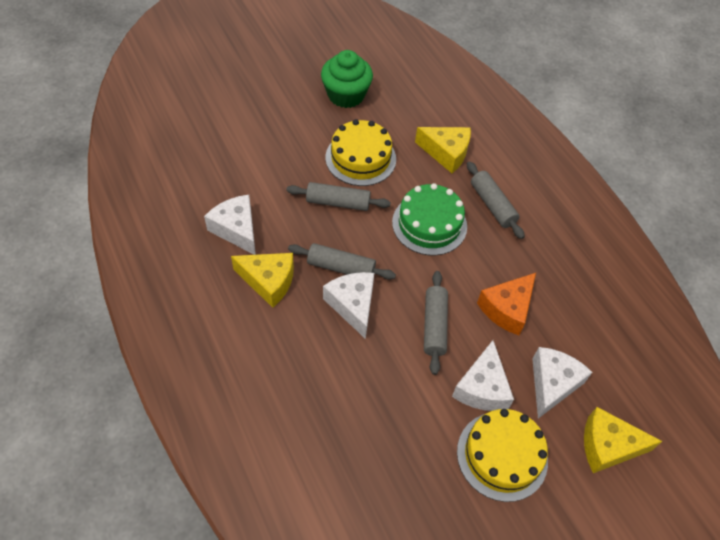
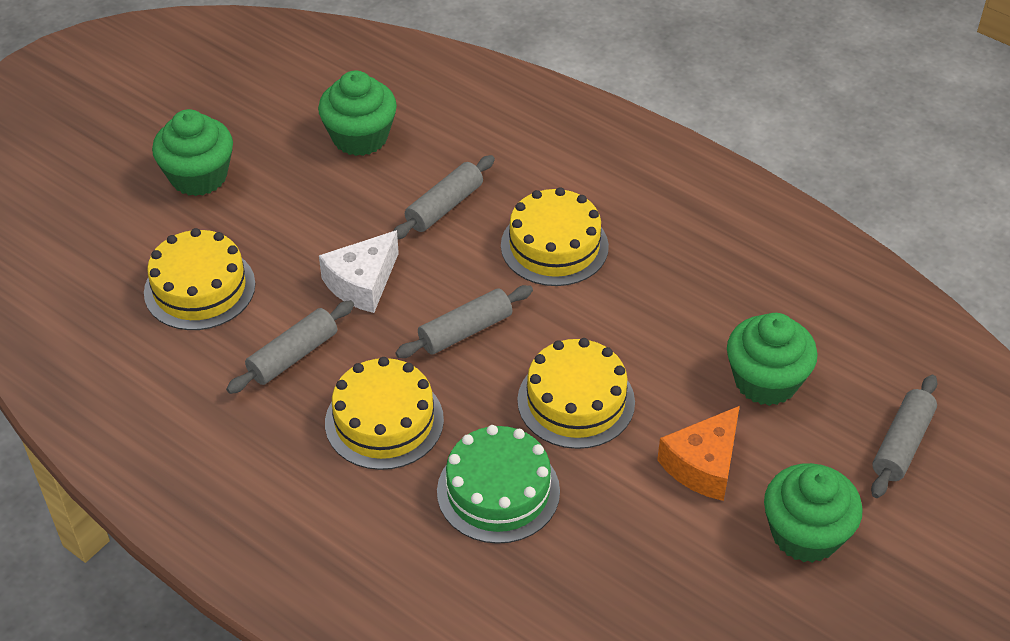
green cupcake: [321,50,373,108] = 1 -> [152,109,233,196] [318,70,397,156] [727,313,818,406] [764,463,863,563] = 4
white cheese: [204,195,256,255] [323,272,374,339] [452,340,514,411] [532,347,592,418] = 4 -> [319,230,399,313] = 1
yellow cake: [325,119,396,186] [457,409,548,502] = 2 -> [144,228,255,330] [325,357,444,470] [501,187,609,286] [517,338,635,449] = 4
yellow cheese: [231,253,294,308] [415,127,471,173] [584,407,662,473] = 3 -> none = 0

